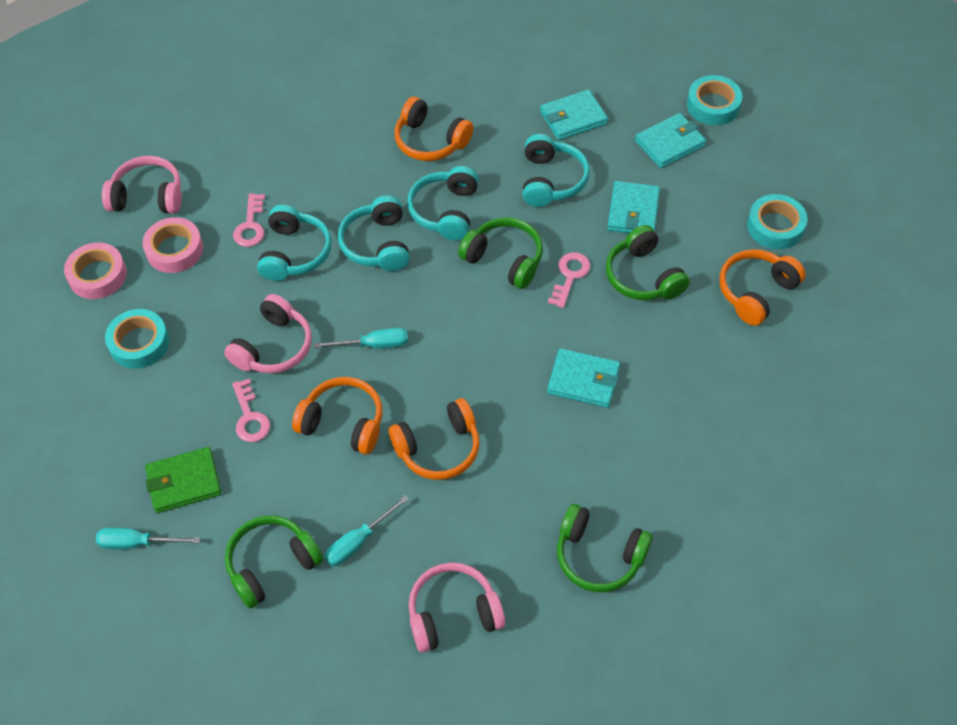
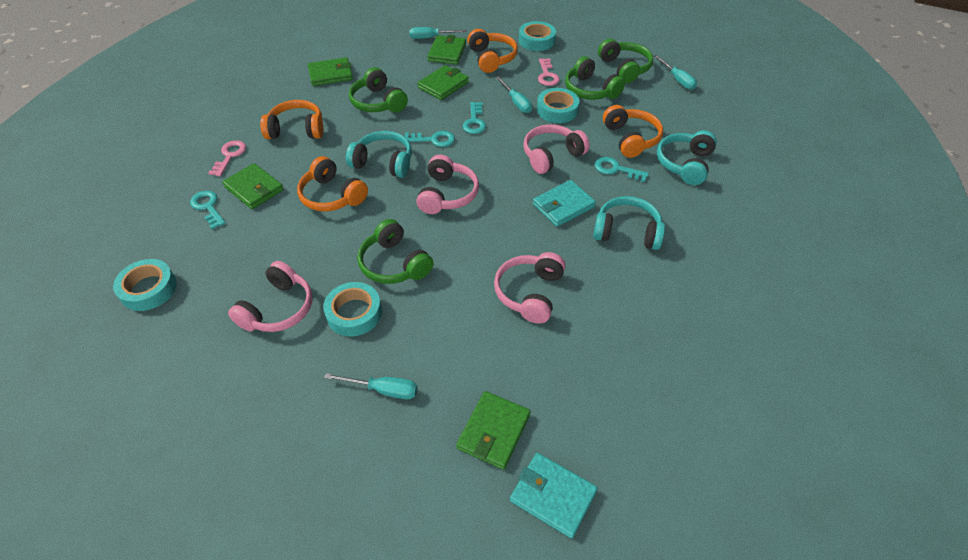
green wallet: [145,447,221,513] = 1 -> [222,163,284,209] [308,57,353,86] [418,65,469,100] [427,35,466,65] [456,391,530,470] = 5
pink headphones: [102,156,182,214] [224,294,312,373] [408,562,505,653] = 3 -> [228,261,312,332] [416,155,479,214] [494,252,565,324] [524,124,590,174] = 4
pink key: [232,379,270,442] [233,193,265,247] [548,252,590,308] = 3 -> [208,140,246,176] [538,58,560,86] = 2
pink tape: [64,243,127,299] [142,217,203,273] = 2 -> none = 0
turquoise headphones: [257,205,332,281] [338,195,410,271] [407,166,479,240] [523,134,590,207] = 4 -> [346,131,412,178] [593,196,665,250] [657,130,717,185] = 3
turquoise key: none = 0 -> [190,191,226,229] [405,131,455,147] [463,102,486,134] [595,157,649,182] = 4
turquoise screwdriver: [96,528,200,549] [314,328,408,348] [324,495,409,566] = 3 -> [324,373,417,399] [409,27,467,39] [496,76,532,113] [654,55,697,90] = 4
turquoise tape: [105,309,169,369] [687,75,742,125] [747,194,807,249] = 3 -> [113,259,177,311] [323,282,382,336] [519,21,556,51] [537,88,579,123] = 4
turquoise wallet: [540,90,608,140] [547,348,620,408] [607,181,660,233] [635,113,706,168] = 4 -> [510,453,598,539] [533,180,596,227] = 2

